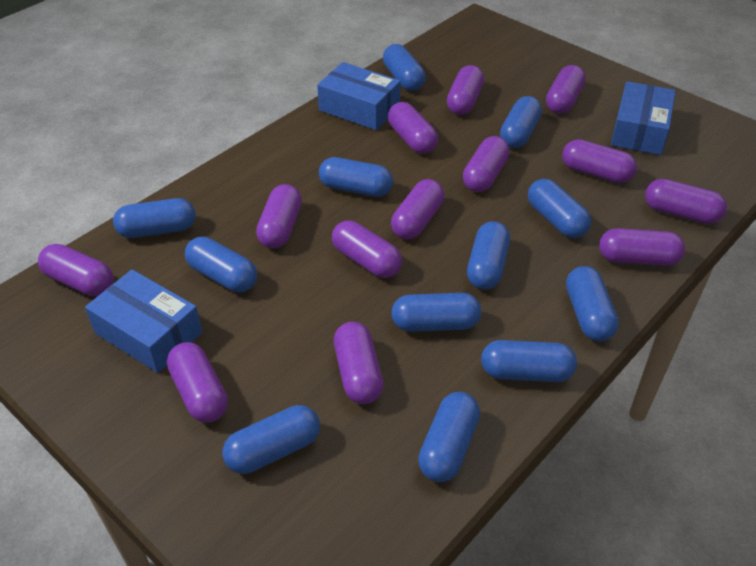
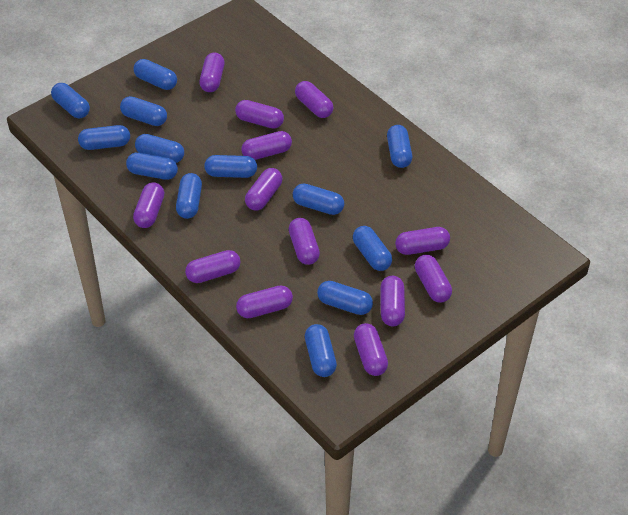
blue box: [85,269,202,373] [317,62,401,130] [611,81,676,155] = 3 -> none = 0
blue capsule: [113,198,196,238] [185,237,257,292] [222,405,320,474] [319,157,393,197] [383,44,426,91] [391,293,481,332] [418,392,480,482] [467,221,510,289] [481,340,577,382] [500,96,542,148] [528,179,591,238] [566,266,619,341] = 12 -> [51,83,90,118] [78,125,130,150] [120,96,167,126] [126,153,178,180] [133,59,177,90] [135,134,184,163] [176,173,202,219] [204,155,257,178] [293,184,344,215] [305,324,337,377] [317,281,373,315] [353,226,392,271] [387,125,412,168] = 13

